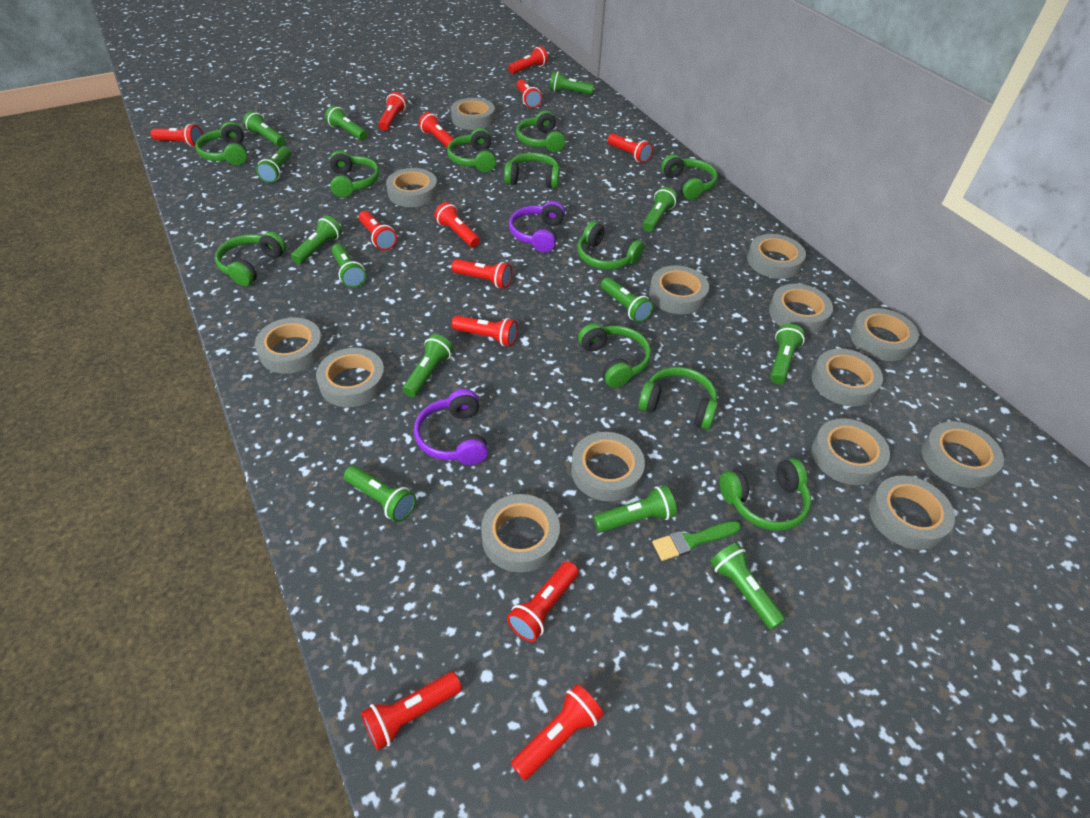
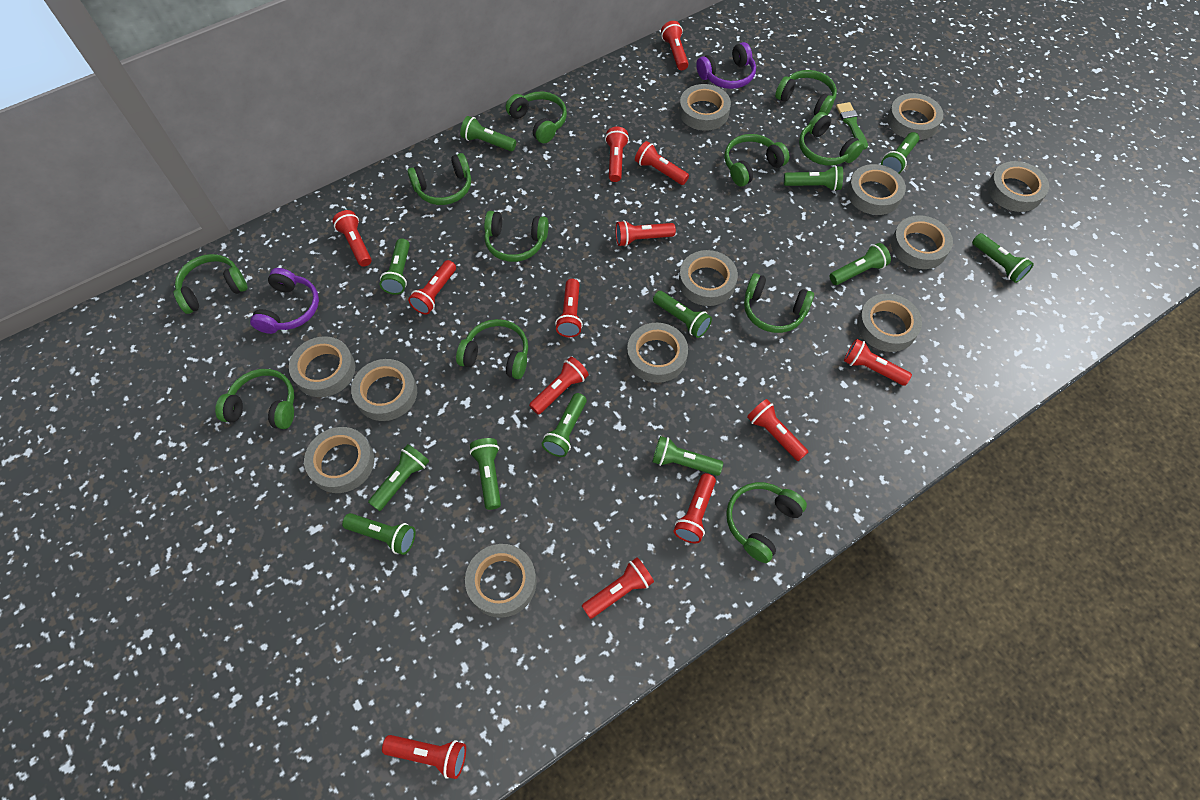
green flashlight: [243,111,285,147] [256,146,291,183] [291,216,342,264] [325,105,367,140] [331,244,366,288] [344,466,416,522] [403,334,453,397] [550,71,594,95] [593,485,677,532] [601,277,653,323] [642,187,677,232] [710,543,786,630] [770,324,805,384] = 13 -> [342,513,415,555] [368,444,429,511] [380,238,410,295] [460,116,516,151] [470,438,501,510] [542,393,587,457] [652,436,723,476] [653,291,712,338] [784,166,843,191] [829,243,891,285] [881,132,919,174] [972,233,1034,283] = 12
grey tape: [255,317,324,374] [316,348,386,407] [386,168,438,207] [451,98,495,130] [481,494,560,573] [571,432,645,501] [649,266,709,314] [747,234,806,279] [769,284,833,334] [812,348,883,407] [812,418,890,485] [850,308,919,361] [869,475,955,550] [921,421,1004,488] = 14 -> [289,336,355,397] [304,427,374,493] [351,359,417,421] [465,544,537,618] [627,323,688,383] [679,84,731,131] [679,250,738,306] [847,164,906,215] [857,294,922,352] [887,93,943,140] [891,215,953,269] [987,161,1049,212] = 12

